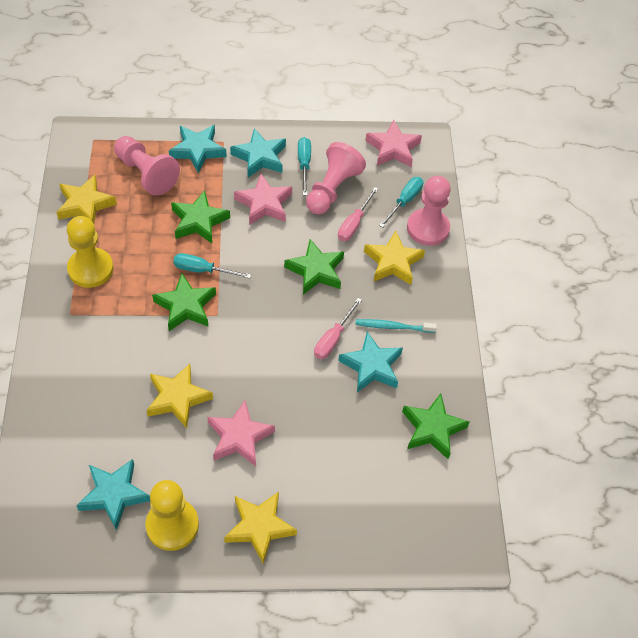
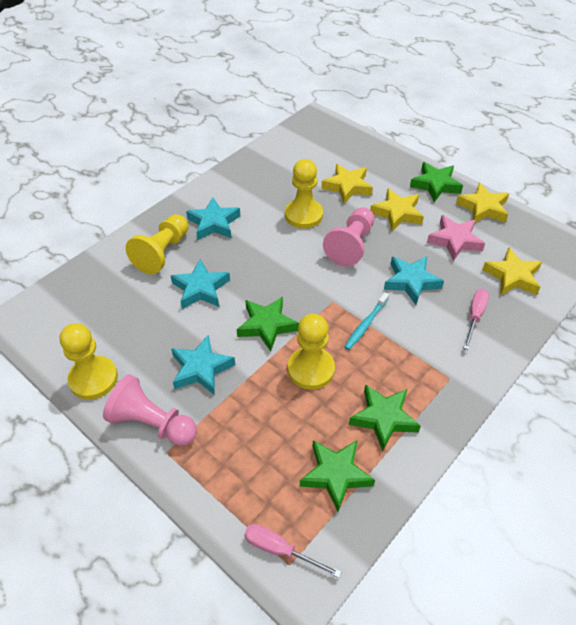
pink pawn: [114,136,180,196] [306,142,366,214] [407,176,451,246] = 3 -> [103,374,197,446] [323,207,374,267] = 2
pink star: [207,400,275,466] [234,174,292,225] [365,120,422,167] = 3 -> [427,215,485,261] = 1
turquoise screwdriver: [173,253,251,278] [298,137,311,196] [379,177,423,228] = 3 -> none = 0
yellow pawn: [67,216,113,288] [146,480,199,551] = 2 -> [60,323,118,400] [125,214,188,274] [285,159,323,229] [288,314,335,390] = 4

